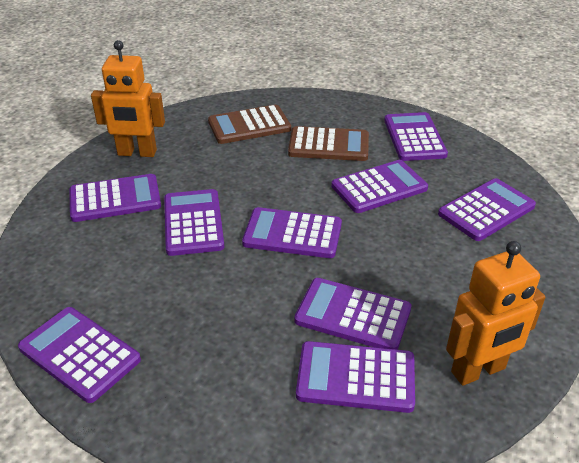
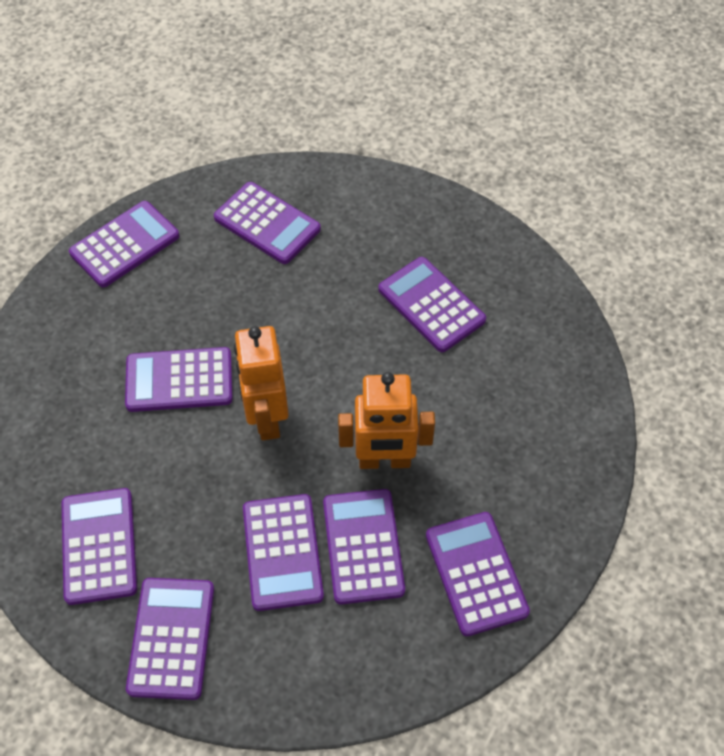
brown calculator: [208,105,291,144] [288,126,369,161] = 2 -> none = 0

